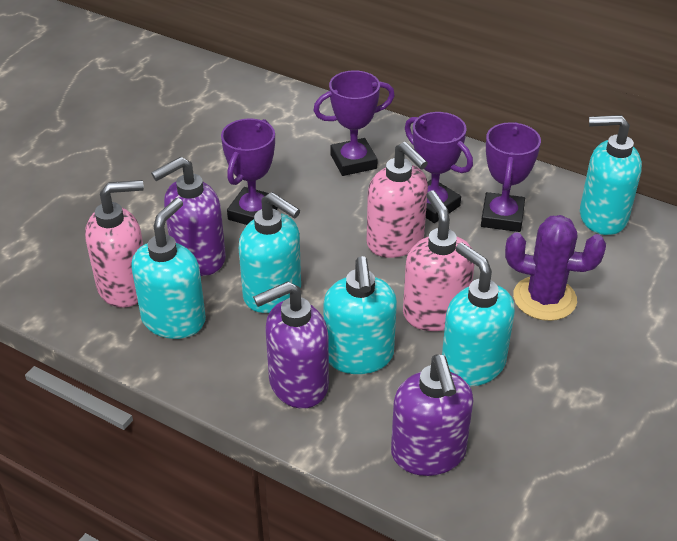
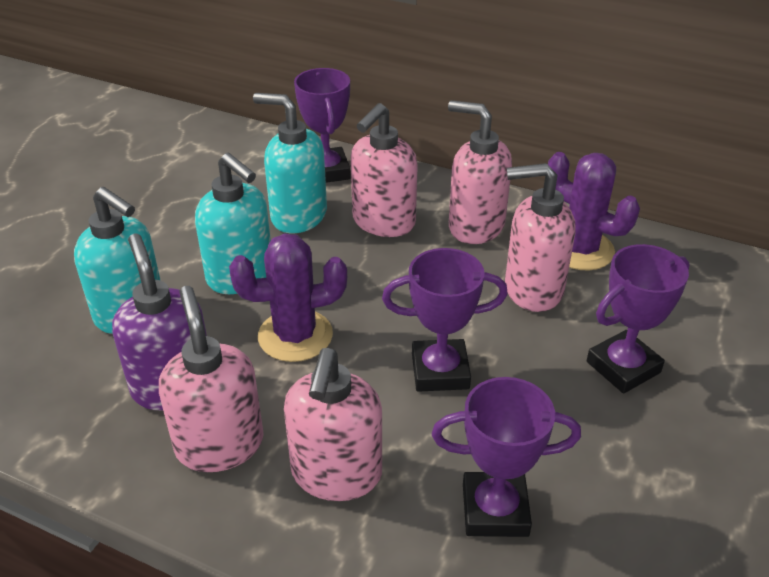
pink soap dispenser: [85,180,144,308] [367,142,428,258] [403,190,475,331] = 3 -> [159,286,264,472] [284,348,382,501] [351,103,418,237] [448,100,512,244] [505,163,576,312] = 5
purple cactus: [505,215,606,321] = 1 -> [229,233,347,362] [548,152,640,270] = 2
purple soap dispenser: [151,157,226,276] [253,281,329,409] [391,355,473,476] = 3 -> [112,234,207,411] = 1
turquoise soap dispenser: [131,198,206,339] [239,192,301,313] [323,256,397,374] [442,243,515,386] [580,115,642,235] = 5 -> [74,187,161,334] [195,153,271,294] [253,93,327,233] = 3

